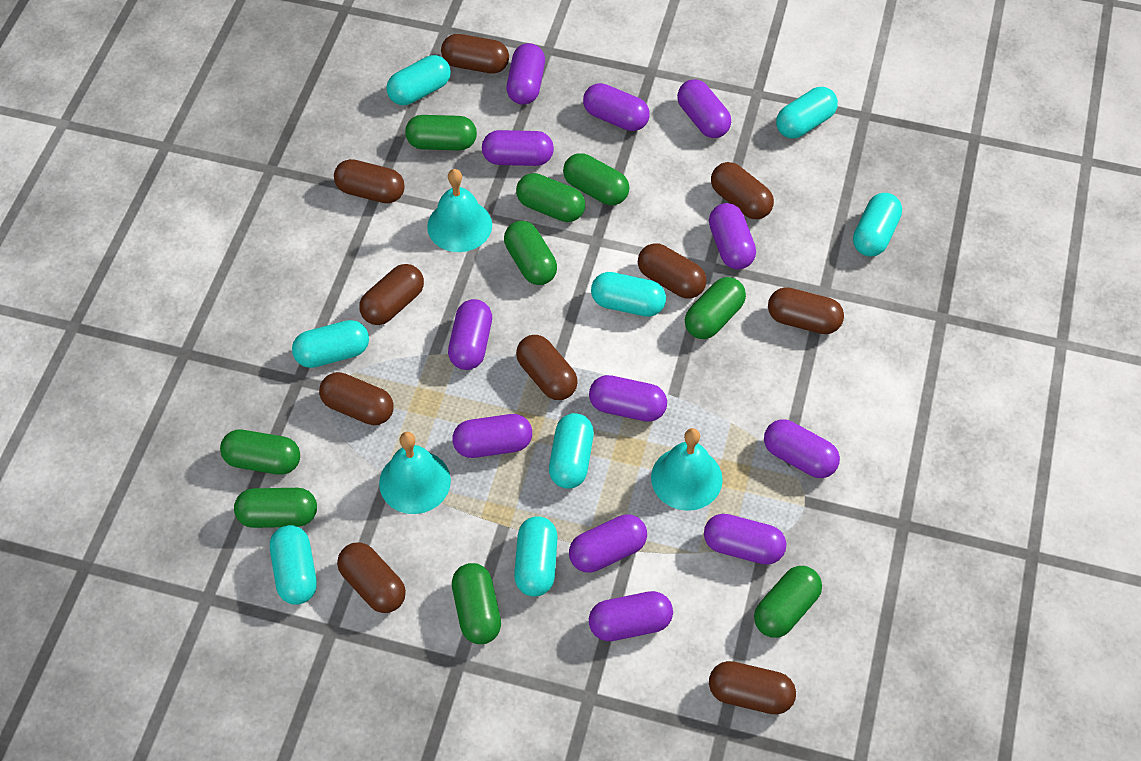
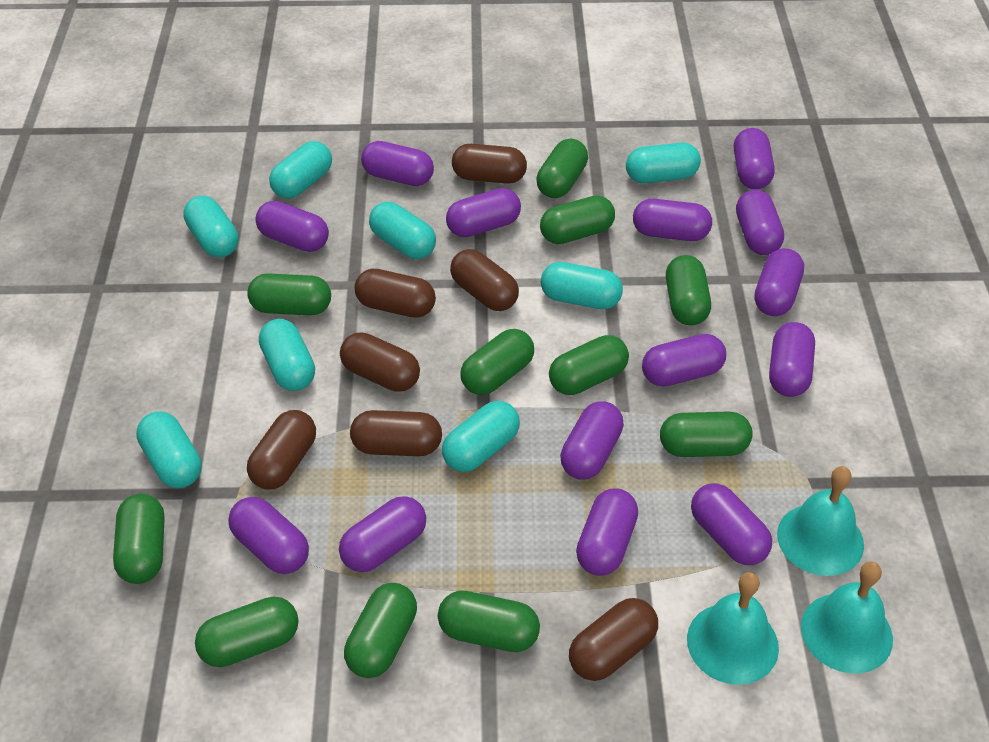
brown capsule: [319,372,394,425] [334,159,405,203] [337,542,406,613] [359,264,424,325] [441,34,509,73] [516,335,578,400] [638,243,707,299] [709,661,796,715] [711,162,774,219] [768,287,844,334] = 10 -> [247,410,316,490] [340,332,420,392] [350,410,442,456] [354,269,436,318] [450,249,519,311] [452,144,527,184] [569,598,658,681] = 7
green capsule: [220,430,300,475] [234,488,317,528] [405,115,477,151] [452,563,501,644] [504,221,557,285] [516,173,585,222] [563,153,629,205] [685,277,746,339] [754,566,822,638] = 9 -> [113,494,165,584] [195,597,299,667] [247,273,331,315] [344,583,417,678] [438,591,540,652] [461,329,534,395] [536,139,588,198] [540,195,615,244] [549,335,629,395] [660,411,753,457] [666,255,711,325] = 11
purple capsule: [448,299,492,370] [452,414,532,458] [482,130,554,166] [507,43,545,105] [569,514,647,572] [583,83,650,131] [589,375,667,422] [589,591,673,641] [677,79,731,138] [704,514,786,565] [709,203,756,270] [764,419,840,478] = 12 -> [228,497,309,574] [255,201,329,252] [339,496,426,572] [361,141,434,186] [446,188,521,237] [560,401,624,480] [576,488,638,576] [633,199,712,241] [642,334,726,387] [691,483,772,565] [734,128,775,189] [736,190,784,255] [754,248,804,316] [769,322,815,397] = 14

